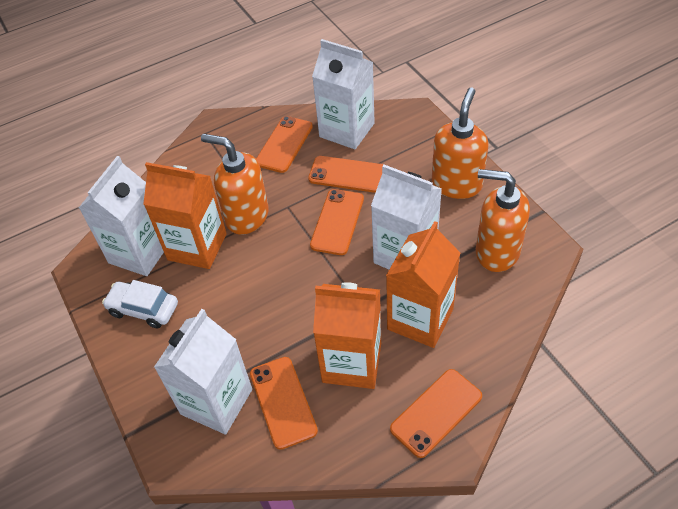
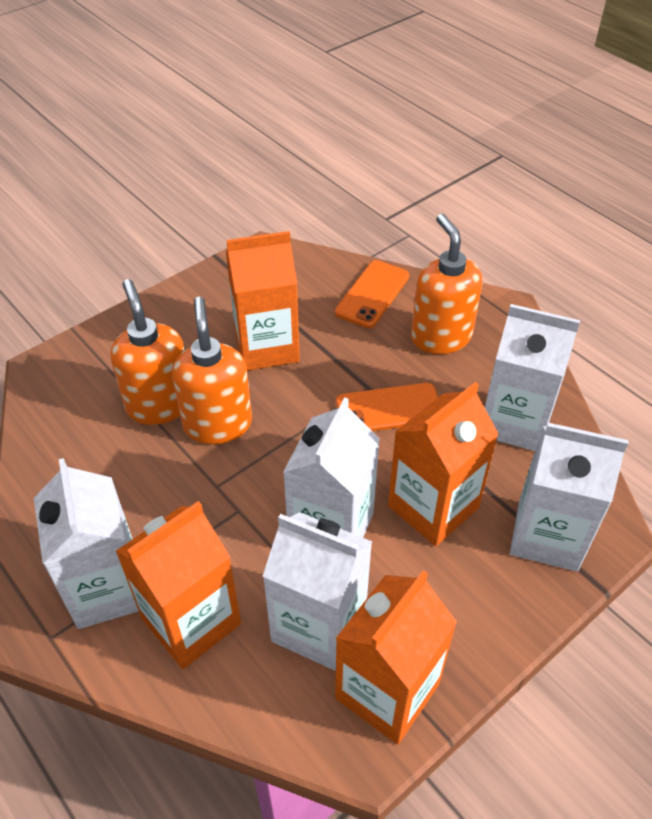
orange carton: [143,162,227,269] [313,282,381,389] [386,221,460,348] = 3 -> [115,501,241,669] [226,231,300,371] [335,570,457,744] [388,382,499,546] = 4
orange phone: [250,357,318,450] [256,116,313,173] [308,156,384,193] [310,189,364,255] [390,369,482,458] = 5 -> [335,260,409,328] [336,383,438,431] = 2
white car: [102,280,178,329] = 1 -> none = 0
white carton: [79,156,164,276] [154,309,252,435] [312,39,375,149] [371,165,442,269] = 4 -> [34,458,139,629] [263,512,372,671] [283,397,380,538] [485,304,580,451] [510,423,628,572] = 5

